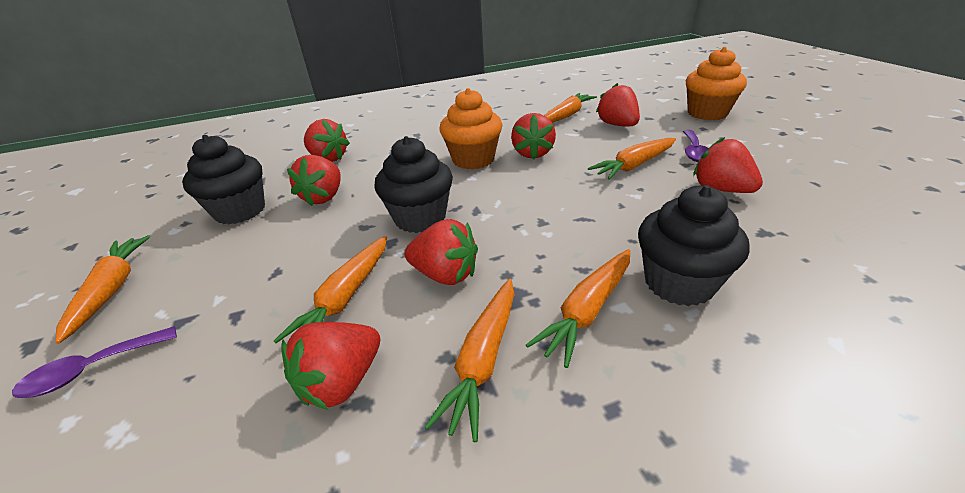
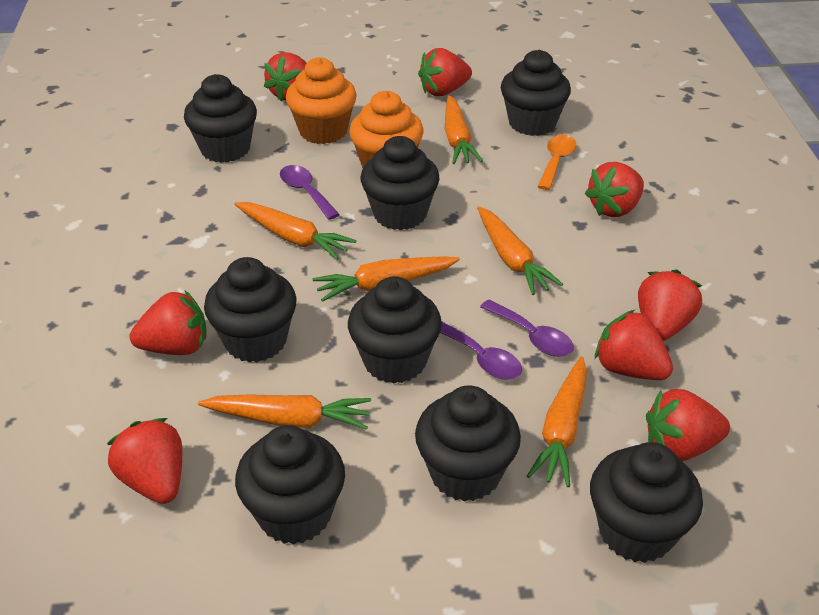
black cupcake: [182,135,265,224] [374,136,453,233] [638,185,750,306] = 3 -> [184,74,257,163] [204,257,297,362] [235,425,345,545] [348,276,442,384] [361,136,440,230] [415,385,521,502] [501,50,571,136] [590,442,703,563] = 8
orange spoon: none = 0 -> [537,135,576,190] = 1
purple spoon: [12,326,177,398] [683,130,708,162] = 2 -> [280,165,340,220] [440,321,522,380] [480,299,574,357] = 3
red strawberry: [281,322,380,410] [287,155,341,206] [304,119,350,162] [405,219,478,285] [511,113,556,159] [596,83,640,127] [693,137,763,193] = 7 -> [107,418,182,504] [130,291,207,355] [264,52,306,102] [418,48,472,96] [585,162,644,217] [595,310,673,380] [638,270,702,341] [646,389,730,461] = 8

